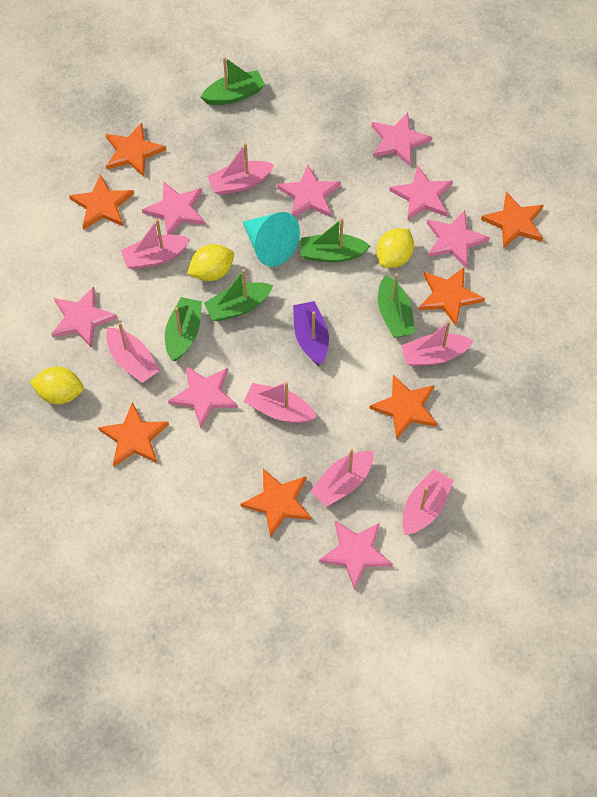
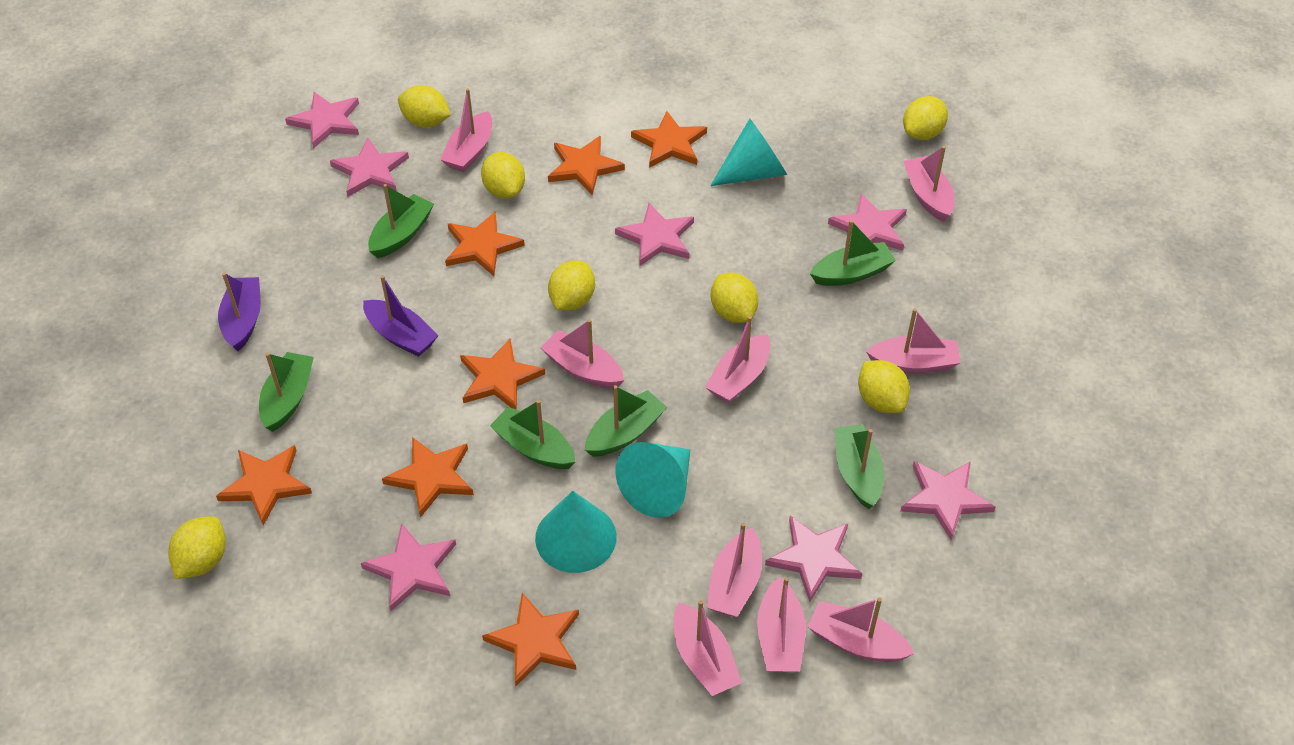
green boat: [165,297,202,361] [201,57,265,105] [204,269,273,321] [301,218,370,263] [378,273,415,338] = 5 -> [259,352,314,432] [368,184,434,258] [490,400,575,469] [585,385,667,457] [810,220,896,286] [834,424,884,509] = 6
pink boat: [106,322,160,383] [121,219,190,270] [207,143,274,195] [243,382,316,423] [311,449,374,507] [401,321,474,366] [402,469,454,535] = 7 -> [440,88,492,172] [541,319,624,388] [674,600,742,696] [705,316,770,403] [707,523,762,617] [757,577,806,672] [808,597,914,662] [866,308,960,374] [903,146,954,222] = 9
pink star: [51,287,117,348] [142,181,205,235] [168,366,238,428] [277,165,341,217] [319,520,393,590] [372,113,432,166] [389,166,453,221] [427,210,490,268] = 8 -> [285,92,359,149] [330,138,409,197] [361,523,456,611] [615,203,694,267] [765,516,862,602] [828,194,907,251] [900,461,996,540] = 7
purple boat: [293,301,329,366] = 1 -> [218,272,261,351] [363,275,439,357] = 2
turquoise cone: [243,212,300,267] = 1 -> [535,491,617,573] [615,442,690,518] [710,119,787,186] = 3
yellow lemon: [30,367,84,404] [187,244,234,281] [376,228,414,268] = 3 -> [168,516,226,579] [398,85,451,127] [481,152,525,199] [548,260,595,310] [711,273,758,323] [858,360,910,413] [903,96,948,140] = 7

